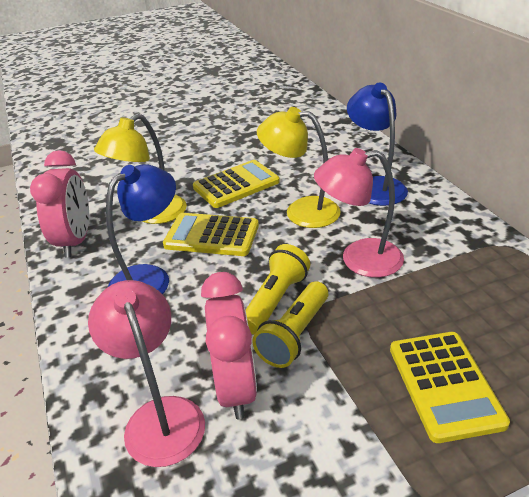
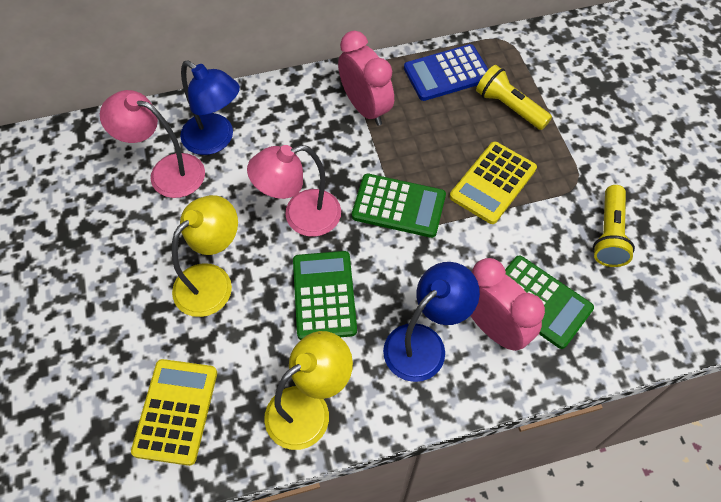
blue calculator: none = 0 -> [404,44,488,101] = 1
green calculator: none = 0 -> [293,251,357,340] [352,174,446,238] [505,256,594,349] = 3
yellow calculator: [163,213,259,256] [193,160,280,208] [390,332,510,443] = 3 -> [131,359,217,466] [450,142,537,224] = 2

